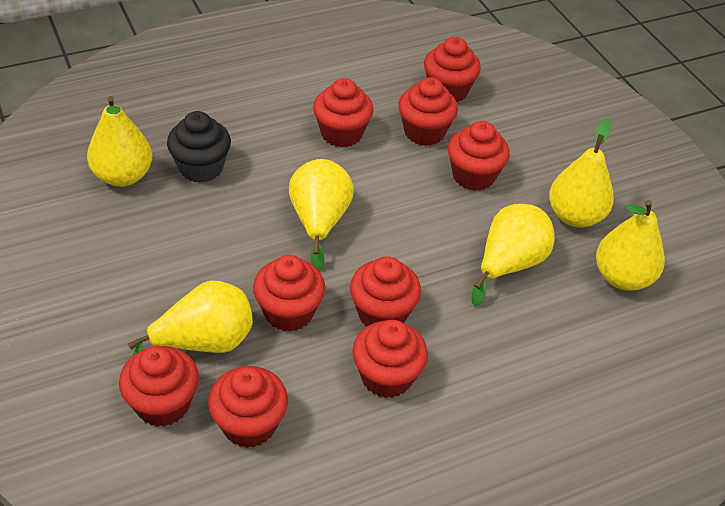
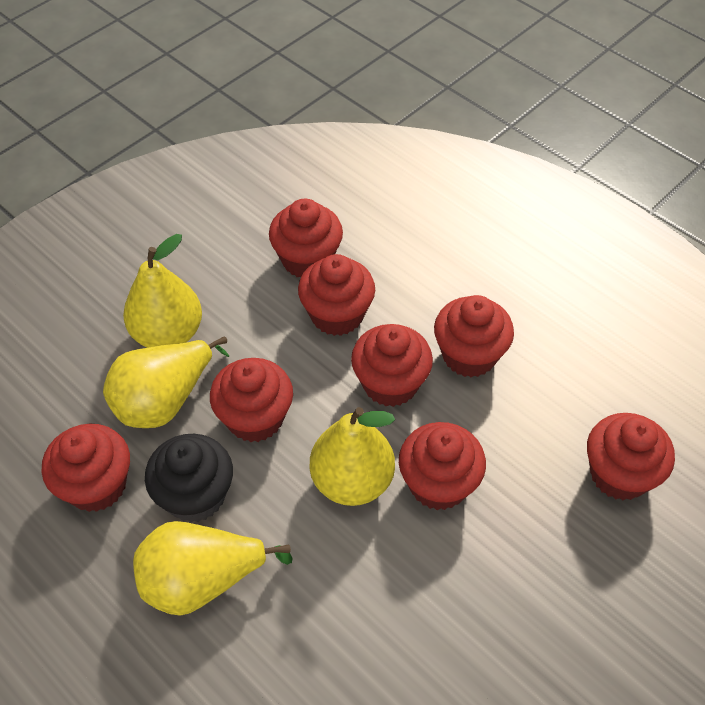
red cupcake: [119,346,199,427] [208,366,288,448] [253,255,325,332] [313,78,373,147] [350,256,421,326] [352,319,428,398] [398,77,458,146] [424,37,481,102] [448,121,510,191] = 9 -> [42,424,130,512] [210,358,293,442] [269,198,343,277] [298,254,375,336] [351,324,433,407] [399,422,486,510] [434,295,514,378] [587,413,675,500] = 8
yellow pear: [87,96,152,187] [128,281,253,355] [289,159,354,271] [472,204,555,306] [549,118,614,228] [596,200,665,291] = 6 -> [103,336,229,428] [123,234,202,348] [133,521,293,616] [310,407,395,506] = 4

